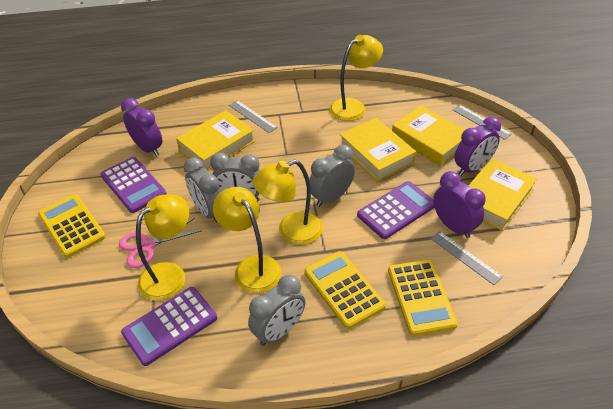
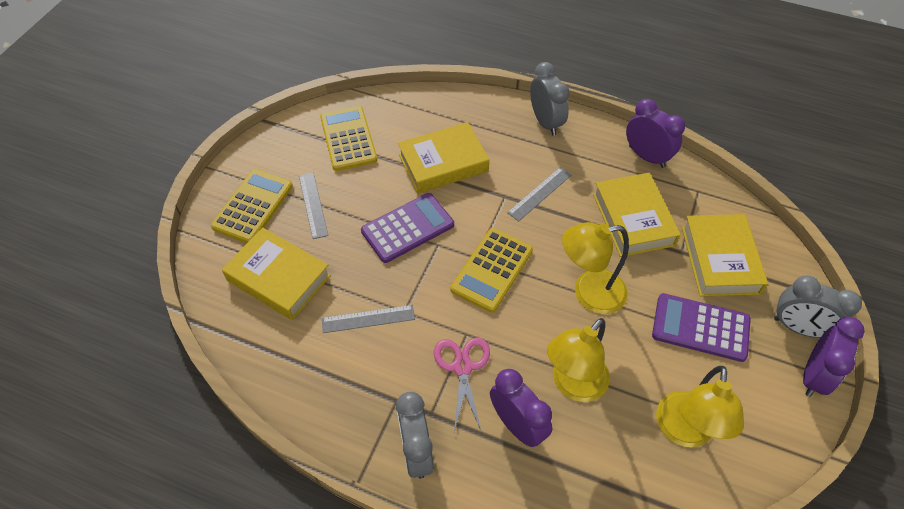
grey clock: [184,157,221,223] [210,153,261,201] [248,275,305,346] [309,145,355,207] = 4 -> [396,392,434,479] [530,62,570,136] [774,275,862,338] = 3
purple calculator: [101,157,167,213] [121,287,217,366] [357,181,435,239] = 3 -> [361,193,454,263] [652,293,751,362] = 2
yellow lamp: [136,195,189,301] [213,187,282,293] [253,159,323,245] [330,35,383,121] = 4 -> [547,318,610,402] [562,222,629,314] [656,366,744,447] = 3

